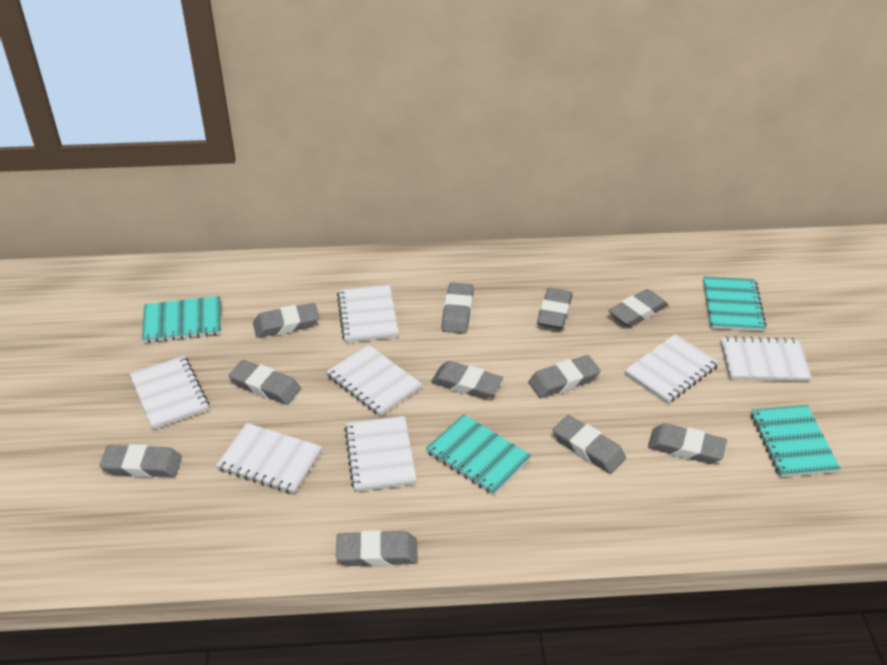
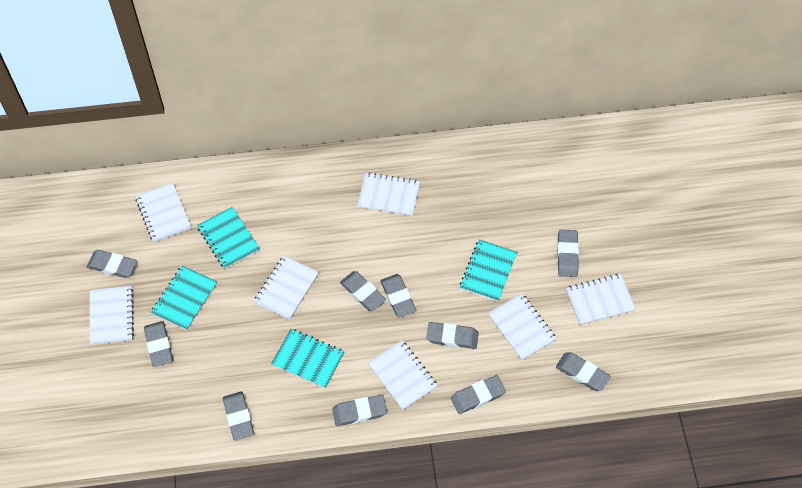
grey eraser: [100,444,182,478] [229,360,301,405] [253,303,319,338] [336,530,418,567] [431,361,503,399] [442,283,474,334] [528,355,601,398] [537,288,573,329] [553,415,626,474] [608,289,668,327] [648,423,727,464] = 11 -> [87,250,137,278] [144,321,173,367] [223,391,254,441] [332,395,387,426] [340,271,386,311] [380,274,416,318] [426,322,479,349] [451,375,506,414] [556,353,611,391] [557,230,579,277] = 10

